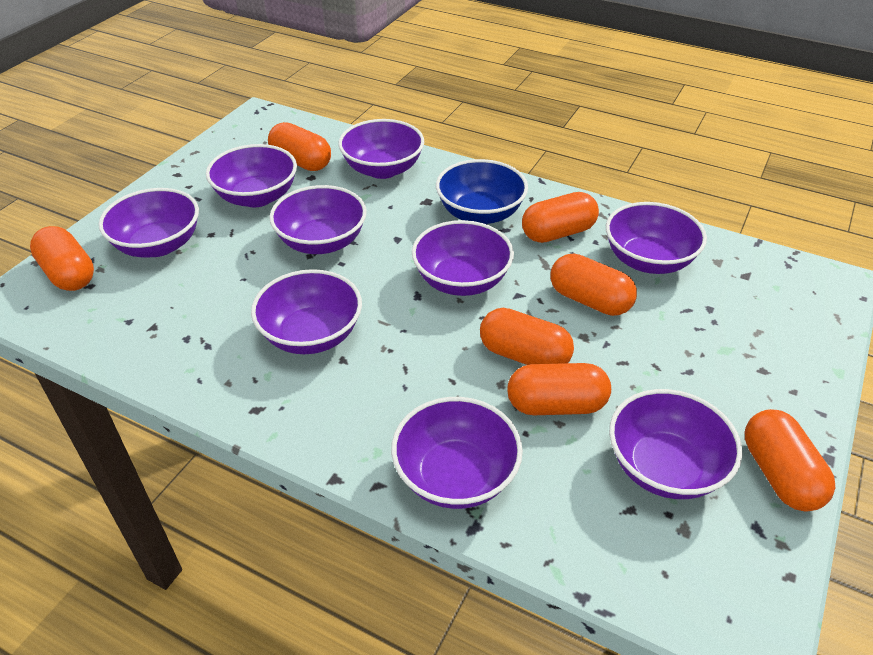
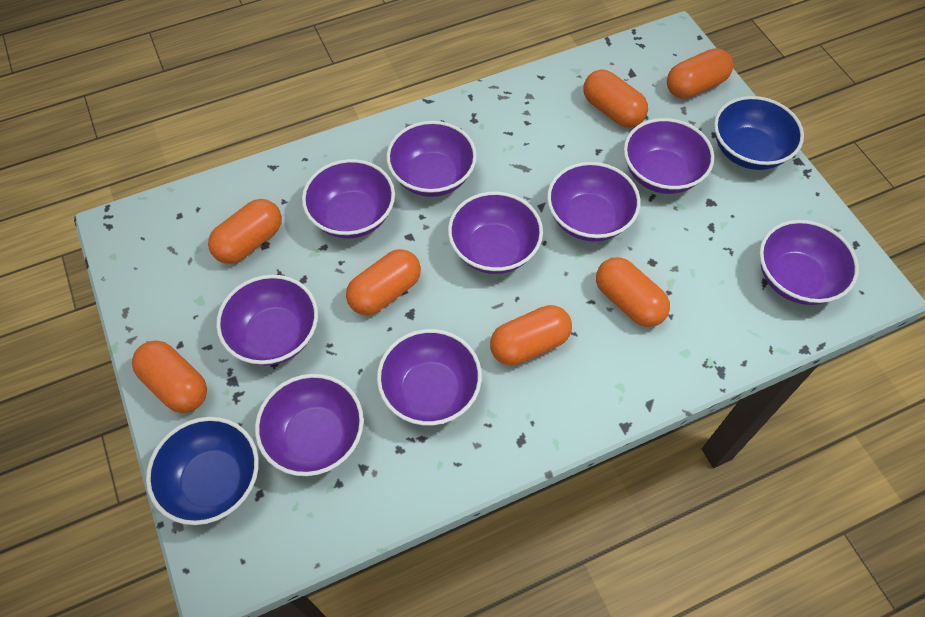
blue bowl: [436,159,528,224] = 1 -> [146,417,259,525] [714,96,804,170] = 2

